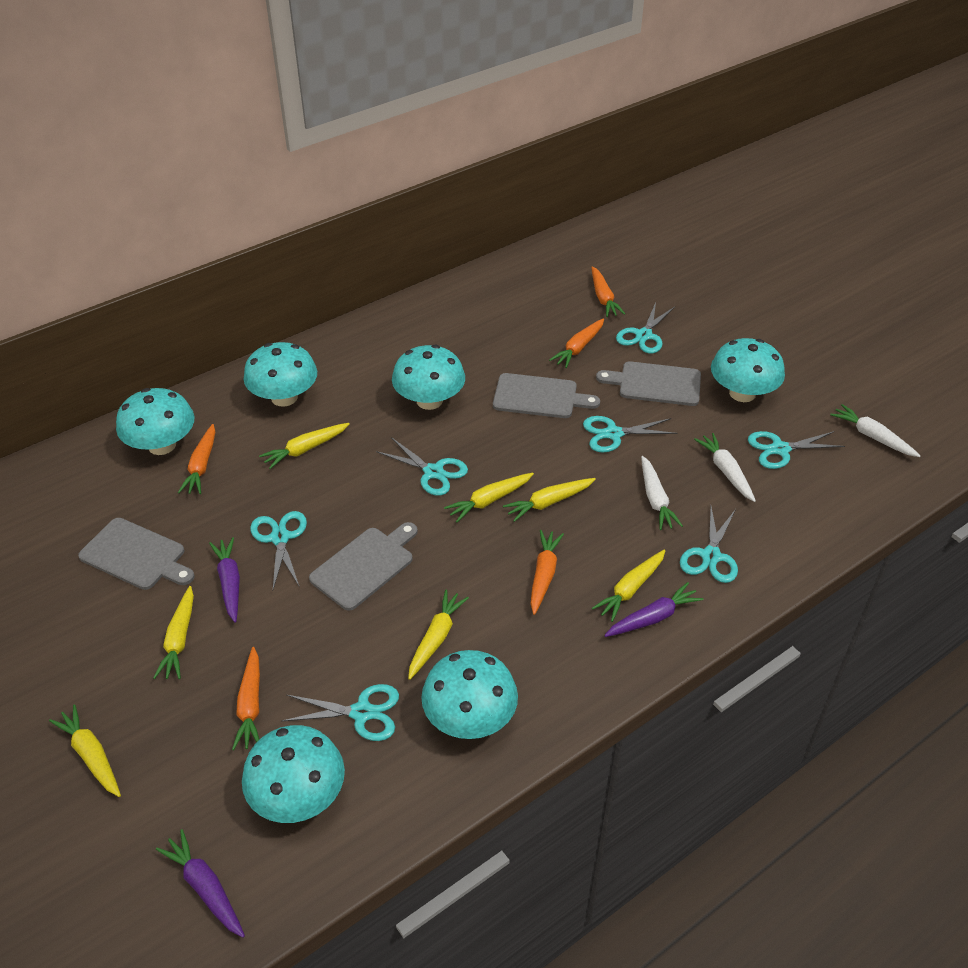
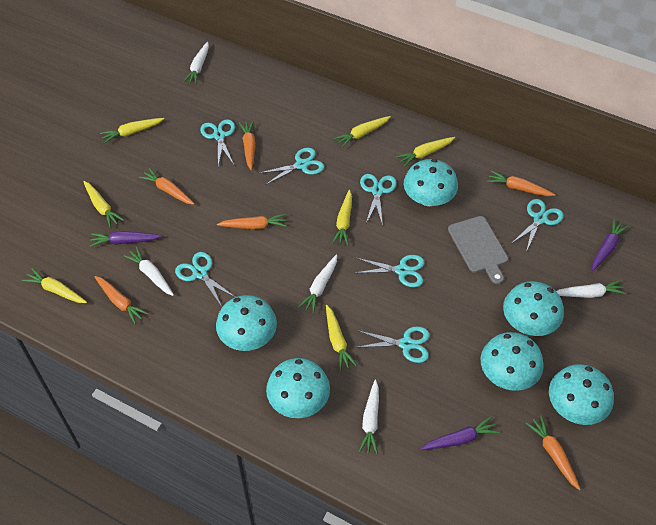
grey cutting board: [78,518,195,590] [309,522,418,611] [493,373,600,418] [596,361,701,406] = 4 -> [448,216,508,284] = 1
orange carrot: [178,424,215,494] [232,647,260,750] [530,530,564,615] [549,318,604,368] [591,266,625,317] = 5 -> [94,276,148,325] [139,168,195,205] [217,214,287,230] [239,121,256,170] [487,171,555,196] [525,416,581,490] = 6
white carrot: [641,456,683,530] [694,433,756,502] [830,404,920,457] = 3 -> [124,247,174,296] [183,42,209,84] [298,255,337,313] [359,380,379,455] [556,280,627,298] = 5

